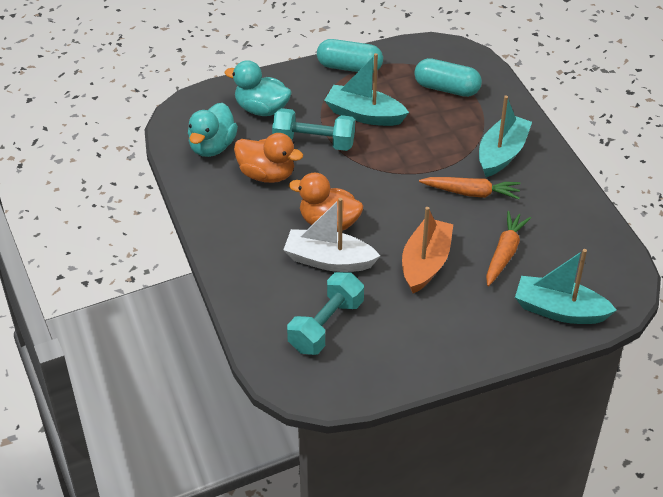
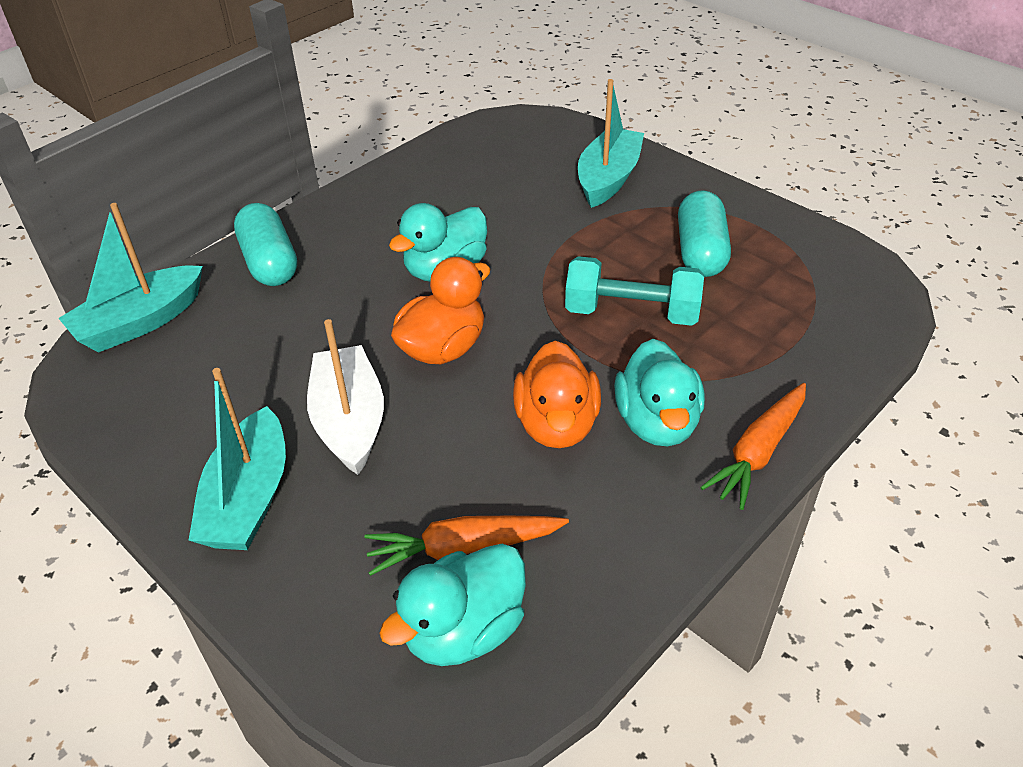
orange boat: [402,207,453,294] = 1 -> none = 0
turquoise duck: [188,103,238,157] [225,60,292,116] = 2 -> [379,544,526,666] [389,203,487,281] [614,339,705,446] = 3
turquoise dumbbell: [272,108,355,151] [287,272,364,355] = 2 -> [565,256,704,326] = 1

